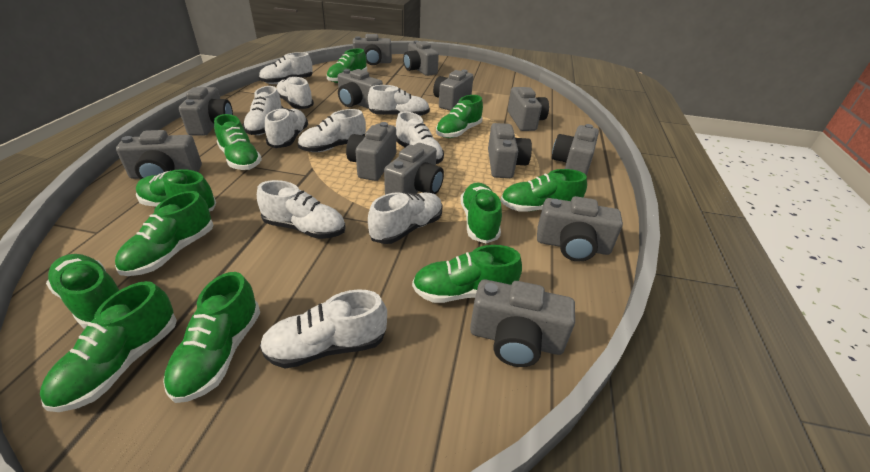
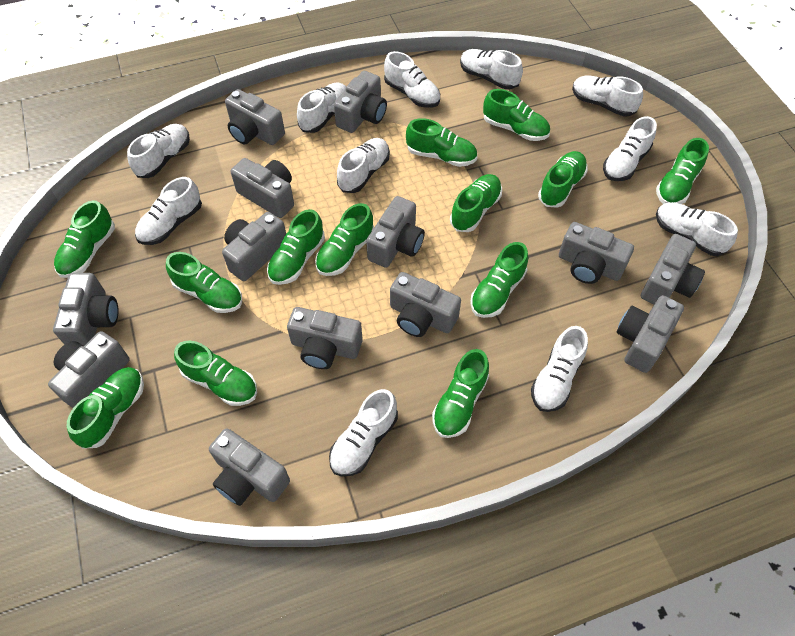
green shoe: [40,281,177,412] [46,254,120,328] [115,191,213,276] [136,169,216,212] [163,272,260,403] [214,114,262,170] [327,48,367,83] [412,245,522,303] [436,95,483,138] [460,182,502,243] [501,169,587,212] = 11 -> [54,200,115,278] [67,367,144,449] [166,252,242,313] [174,341,257,406] [267,209,325,285] [315,203,374,276] [406,118,477,167] [432,349,489,438] [450,174,502,232] [470,242,528,318] [483,89,550,141] [538,151,588,208] [656,138,709,204] = 13
white shoe: [243,86,283,135] [257,180,346,239] [259,52,313,84] [260,289,387,368] [265,108,308,148] [277,76,314,109] [298,109,366,152] [368,85,430,116] [368,192,442,244] [396,111,444,164] = 10 -> [127,124,190,178] [135,177,202,245] [297,82,346,133] [329,389,398,476] [337,138,390,193] [384,51,440,108] [460,49,523,89] [531,326,588,412] [572,76,643,116] [603,116,657,181] [656,202,738,256] = 11

